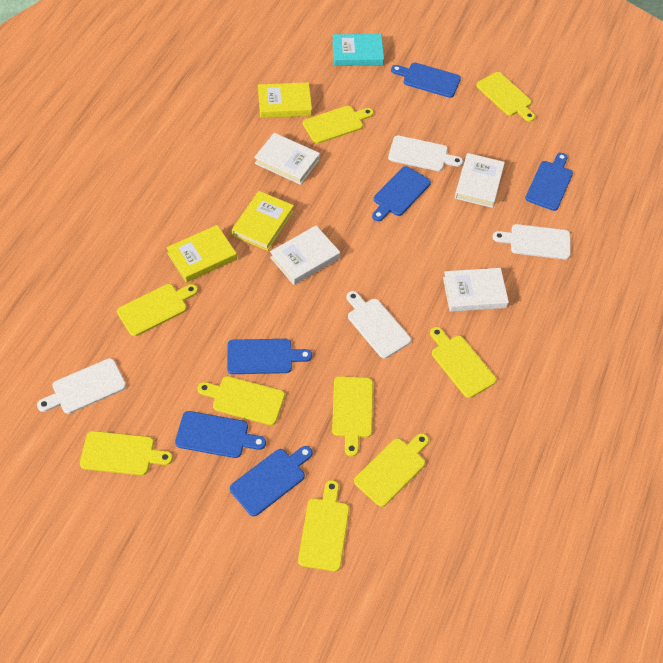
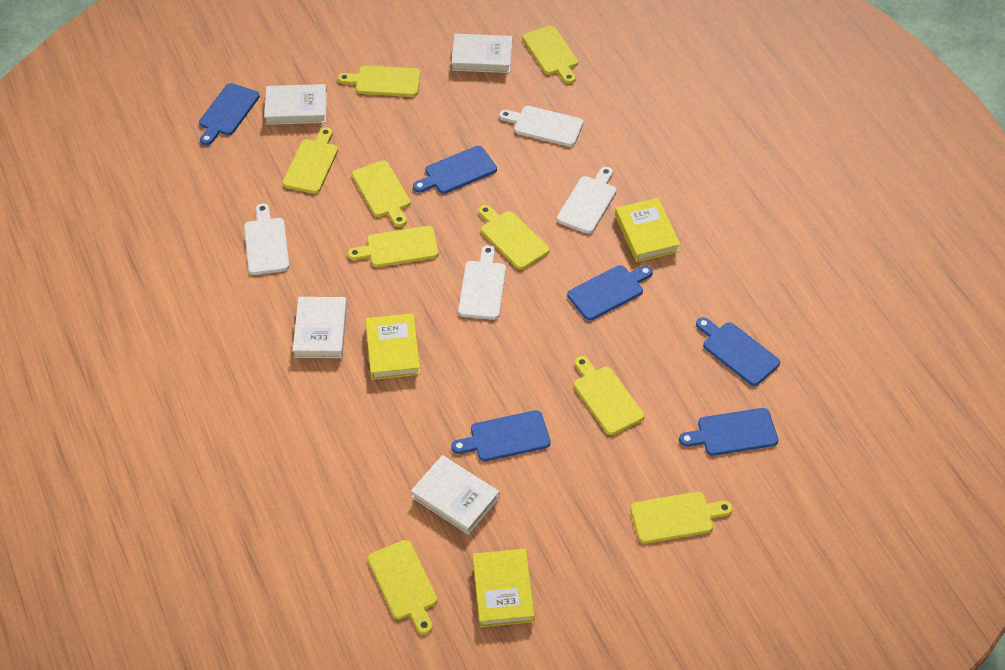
turquoise book: [332,34,384,66] = 1 -> none = 0

